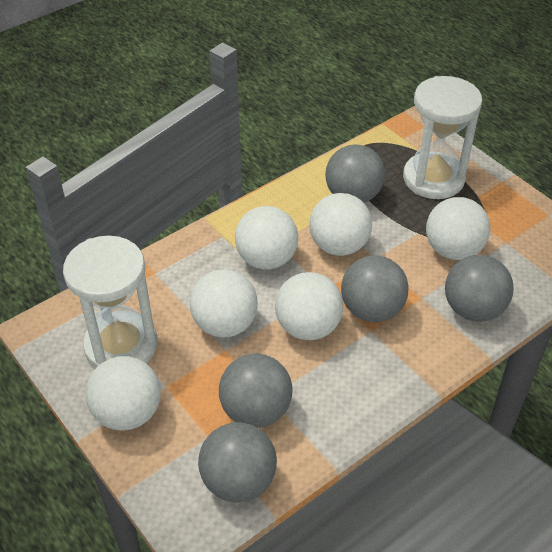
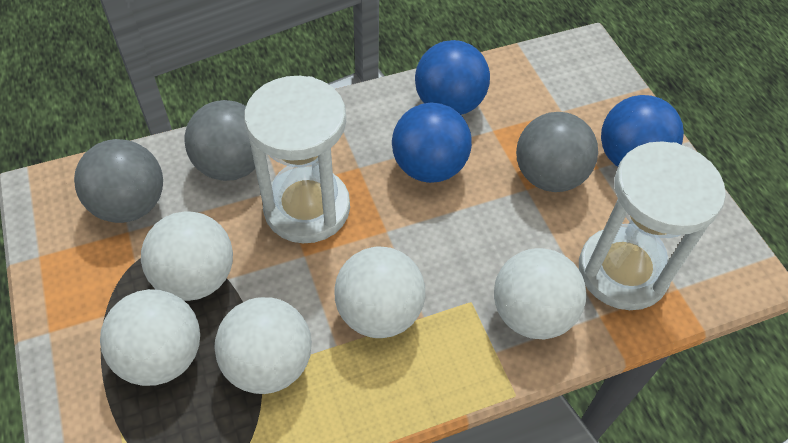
blue ball: none = 0 -> [392,102,472,183] [415,40,490,115] [601,95,684,167] = 3
grey ball: [198,422,277,503] [219,354,292,428] [325,144,385,203] [341,255,409,323] [445,255,514,322] = 5 -> [74,139,163,223] [184,100,255,181] [516,112,598,192] = 3
white ball: [86,356,161,431] [190,269,258,338] [235,206,298,270] [275,272,343,340] [309,193,372,256] [426,197,490,260] = 6 -> [100,289,200,386] [141,211,233,301] [215,297,312,394] [334,247,425,338] [494,248,587,339] = 5

